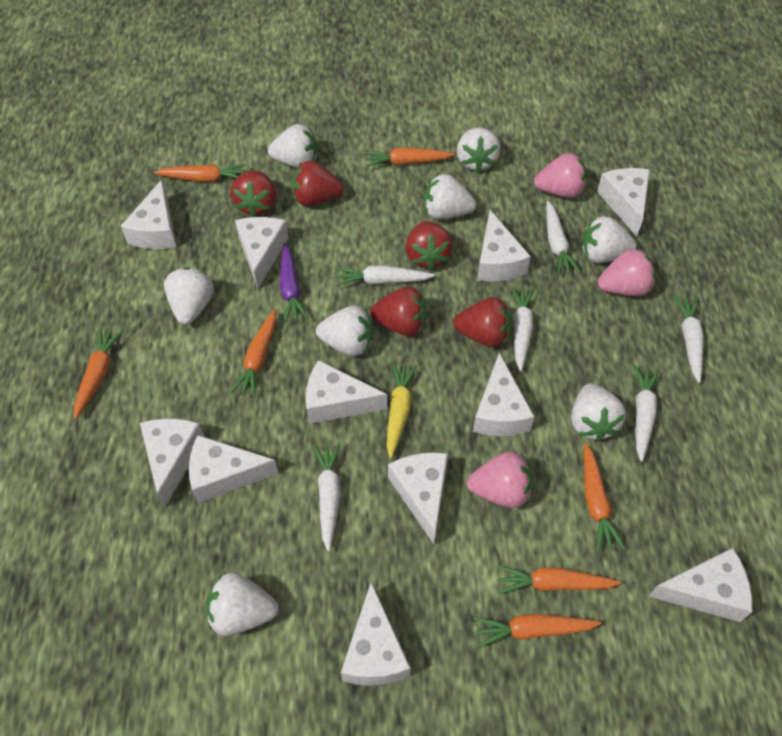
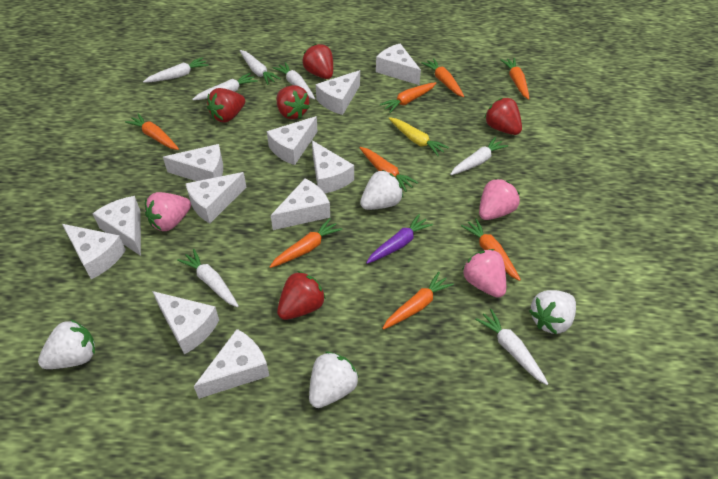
orange carrot: [74,328,123,419] [154,164,246,182] [230,309,276,398] [364,147,455,167] [473,614,601,648] [497,565,621,594] [584,443,625,552] = 7 -> [125,114,179,150] [270,218,342,268] [359,147,419,192] [380,82,436,113] [382,272,454,330] [421,58,464,97] [461,218,521,281] [500,58,529,100] = 8
white carrot: [313,443,340,552] [336,265,435,286] [511,286,535,371] [546,201,581,276] [634,365,660,462] [673,296,704,383] = 6 -> [143,57,209,83] [177,249,239,307] [192,73,258,100] [240,50,281,85] [273,62,315,100] [450,137,508,175] [475,309,548,385] = 7
white strawberry: [164,267,214,325] [206,572,278,636] [268,124,318,168] [316,305,373,356] [424,174,476,219] [457,127,501,172] [571,383,626,442] [581,216,637,263] = 8 -> [38,319,95,369] [309,352,359,408] [360,170,403,210] [529,290,576,334] = 4

